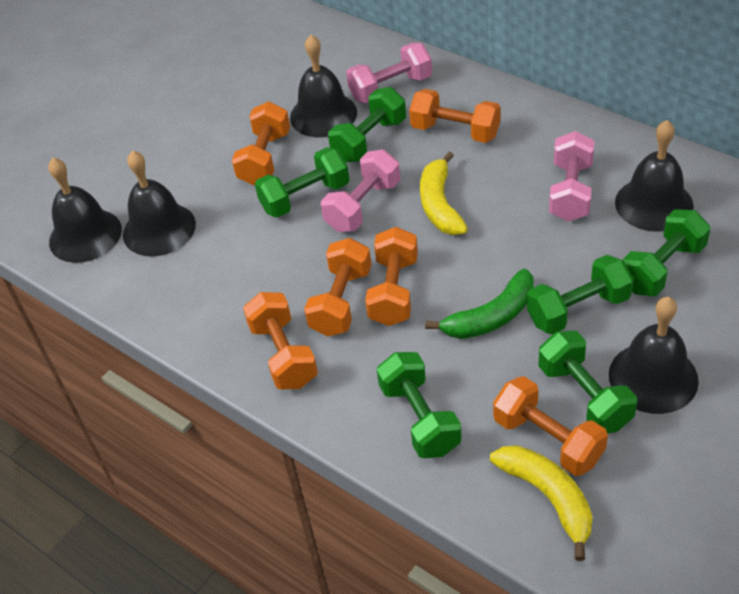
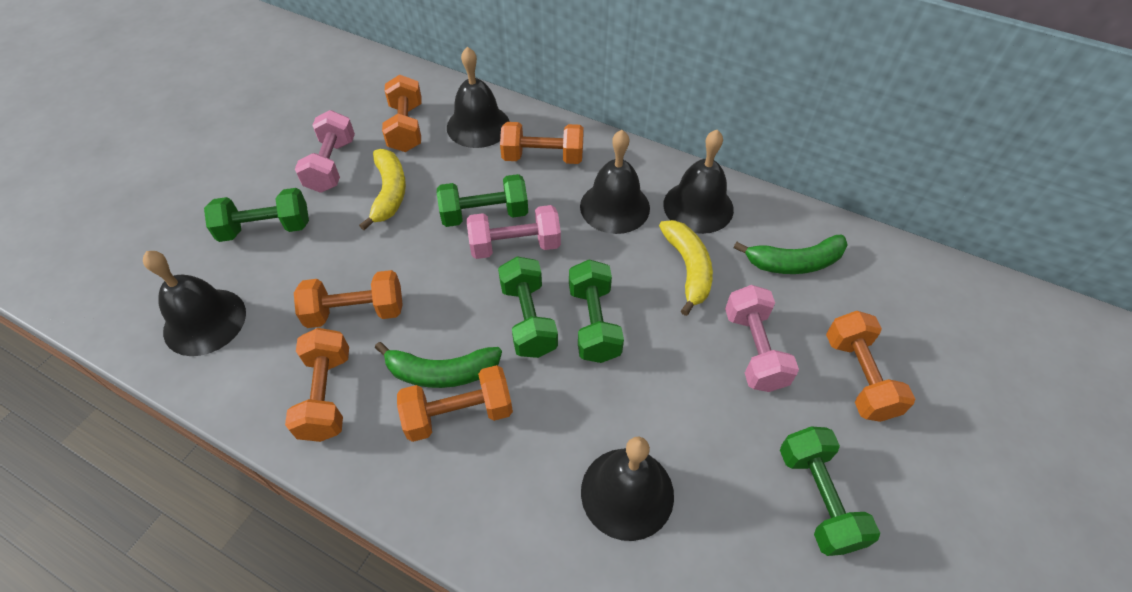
green banana: [425,269,534,339] = 1 -> [375,342,502,388] [733,235,848,274] = 2
green dumbbell: [255,147,350,218] [328,87,406,163] [377,352,462,458] [527,255,634,334] [539,331,637,433] [622,209,711,296] = 6 -> [204,188,309,242] [437,174,528,227] [498,256,558,358] [569,259,624,363] [780,426,880,556] = 5

